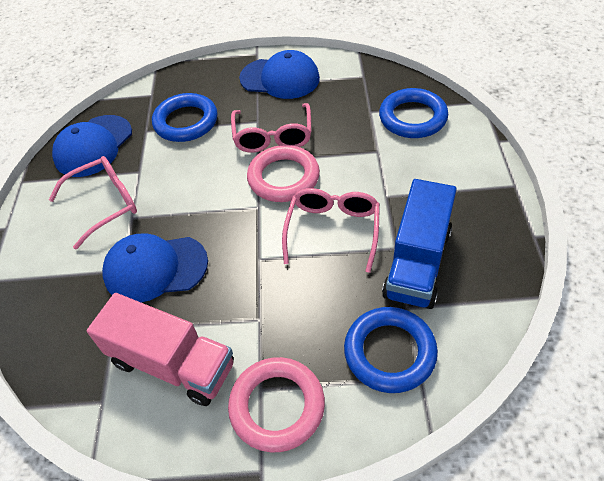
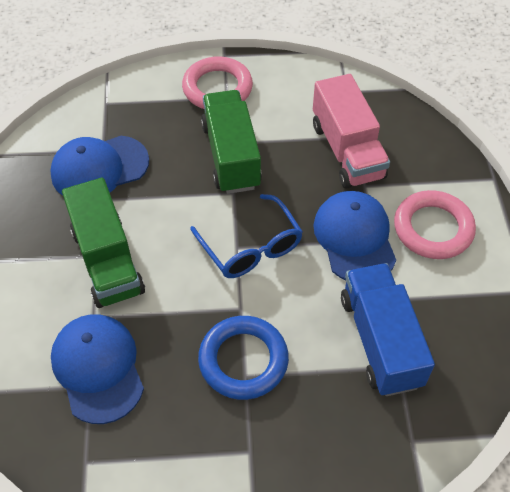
blue glasses: none = 0 -> [190,194,303,278] = 1
blue ring: [152,93,218,142] [344,307,438,393] [379,88,448,138] = 3 -> [198,316,289,400] = 1
green truck: none = 0 -> [62,178,145,308] [201,90,262,194] = 2
pink glasses: [49,156,137,249] [231,103,311,152] [282,188,380,273] = 3 -> none = 0

